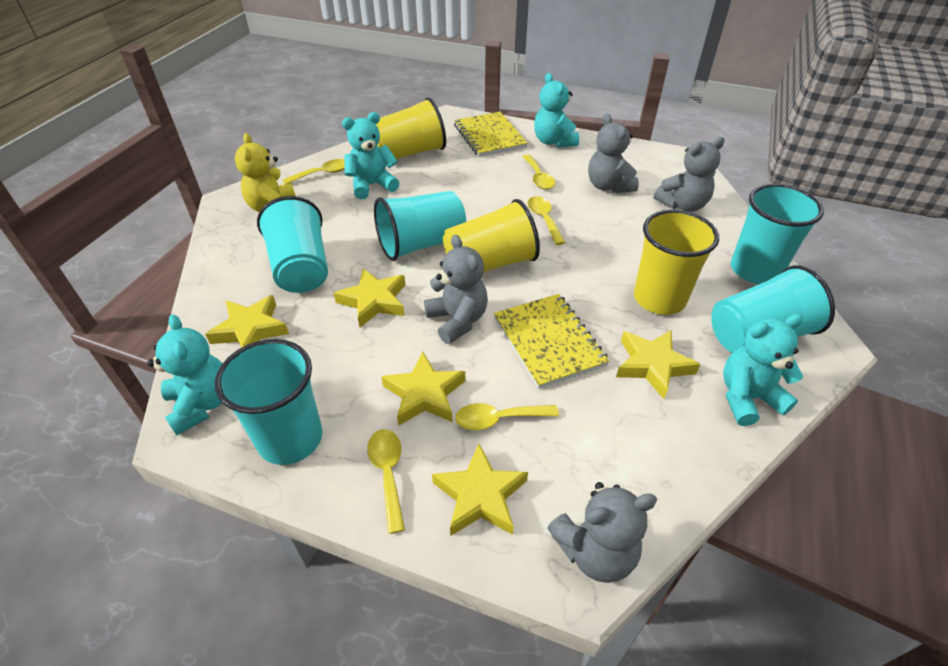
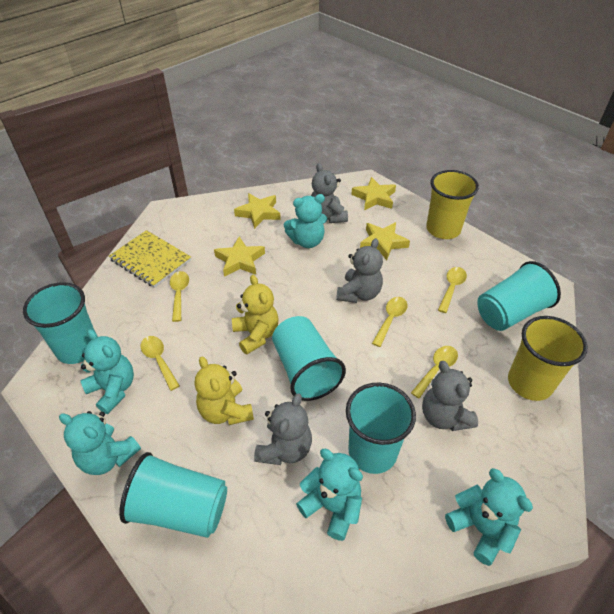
turquoise teddy bear: [147,314,222,435] [342,112,399,199] [534,73,579,147] [723,314,803,426] = 4 -> [59,411,141,475] [81,329,134,414] [284,194,327,248] [296,449,363,541] [445,468,533,566] = 5
yellow cup: [376,97,446,159] [443,199,540,272] [634,210,719,315] = 3 -> [426,170,479,239] [508,316,588,401] = 2
yellow notebook: [454,112,528,157] [494,294,609,389] = 2 -> [109,230,191,288] = 1
yellow star: [205,295,289,347] [334,268,405,328] [381,352,465,426] [432,444,528,536] [616,330,701,399] = 5 -> [214,236,265,277] [234,193,281,229] [351,177,396,211] [360,222,410,260] = 4
yellow teddy bear: [235,133,295,212] = 1 -> [195,357,254,425] [232,275,279,355] = 2

